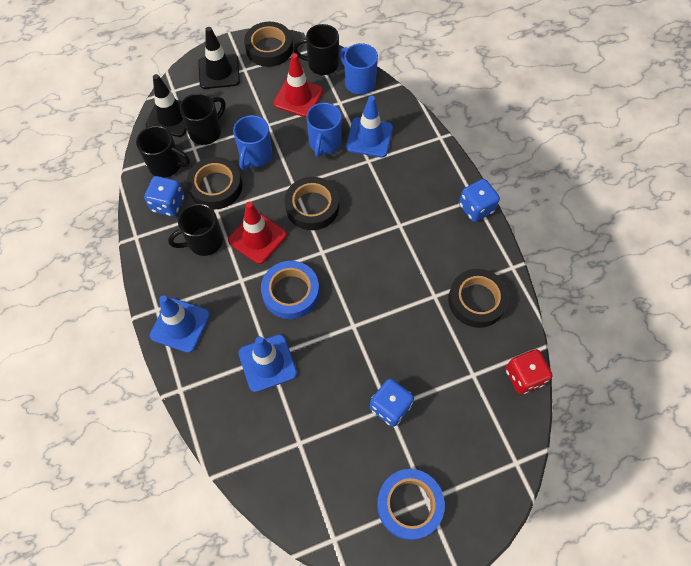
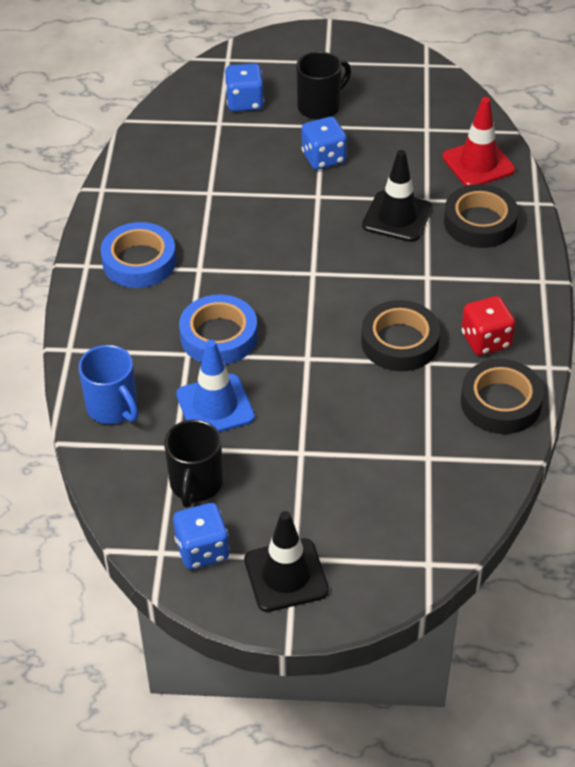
black mug: [136,126,190,178] [168,203,223,256] [180,93,225,145] [293,24,339,75] = 4 -> [164,420,223,507] [296,52,351,120] = 2
black tape: [187,157,242,209] [244,22,293,67] [285,177,339,230] [448,269,509,328] = 4 -> [361,300,440,371] [444,184,518,248] [461,359,544,434] = 3
blue mug: [233,115,272,170] [306,102,342,158] [340,43,378,95] = 3 -> [78,345,139,424] = 1
blue traffic cone: [150,295,210,353] [238,334,297,392] [346,96,393,157] = 3 -> [176,340,255,432] = 1
red traffic cone: [228,202,287,264] [273,53,323,117] = 2 -> [442,97,515,186] = 1

